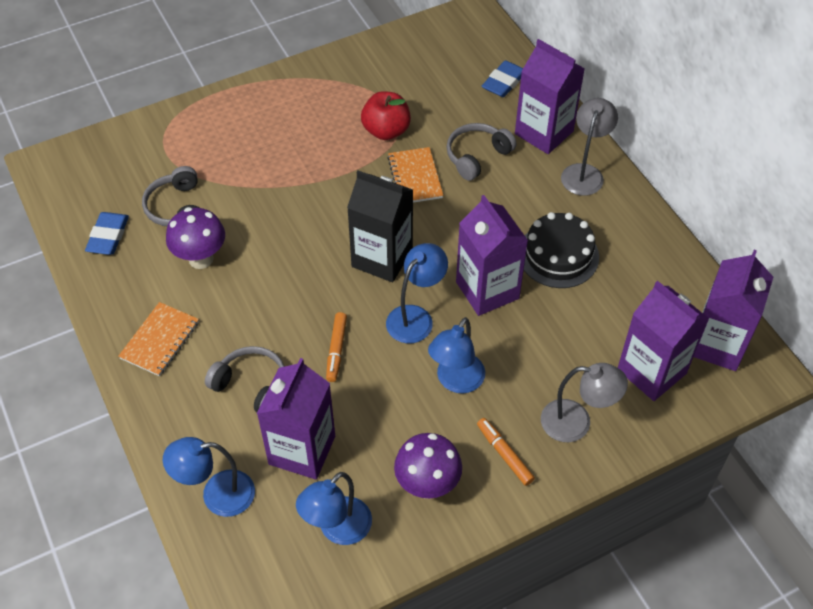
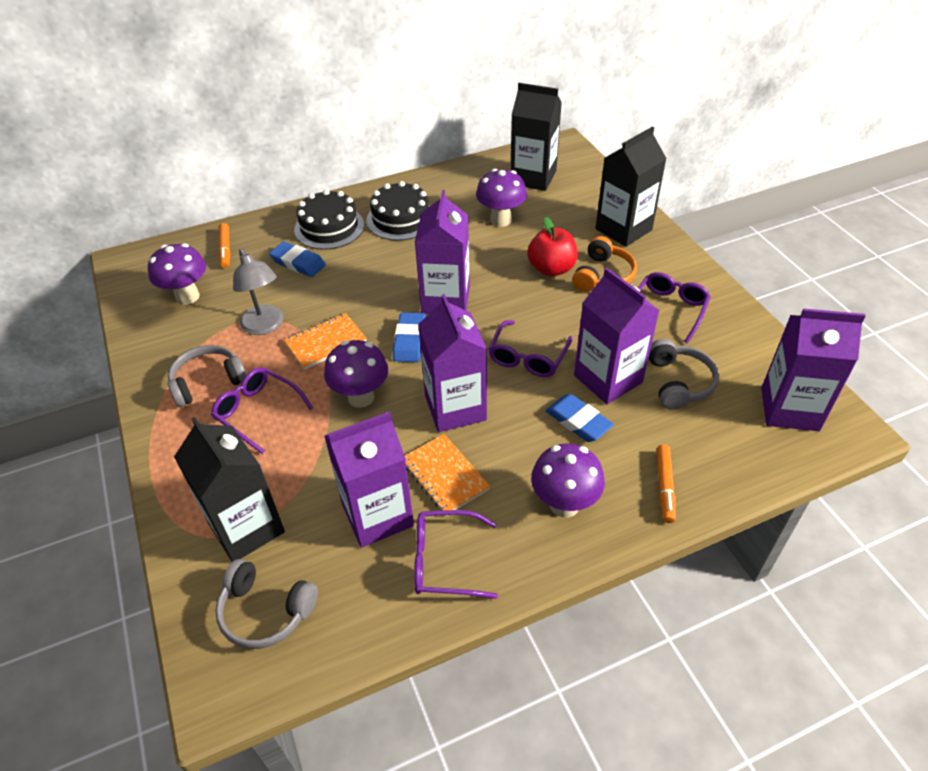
black cake: [524,212,599,288] = 1 -> [294,189,364,250] [366,181,430,241] = 2
black carton: [347,171,413,282] = 1 -> [174,417,285,562] [510,83,562,191] [595,126,667,247] = 3
blue eraser: [85,212,129,255] [482,60,523,97] = 2 -> [269,241,326,277] [393,312,426,362] [545,394,614,442] = 3
blue lamp: [163,437,255,517] [296,472,372,545] [386,243,448,343] [428,317,485,394] = 4 -> none = 0
grey lamp: [541,363,628,442] [561,98,618,196] = 2 -> [233,249,284,335] = 1
orange headphones: none = 0 -> [573,236,637,292] = 1
purple glasses: none = 0 -> [211,367,313,454] [414,510,498,599] [488,320,573,377] [638,272,711,344] = 4
purple mushroom: [166,207,225,269] [394,433,462,499] = 2 -> [148,243,206,305] [324,340,388,408] [476,169,527,227] [531,443,605,518] = 4

